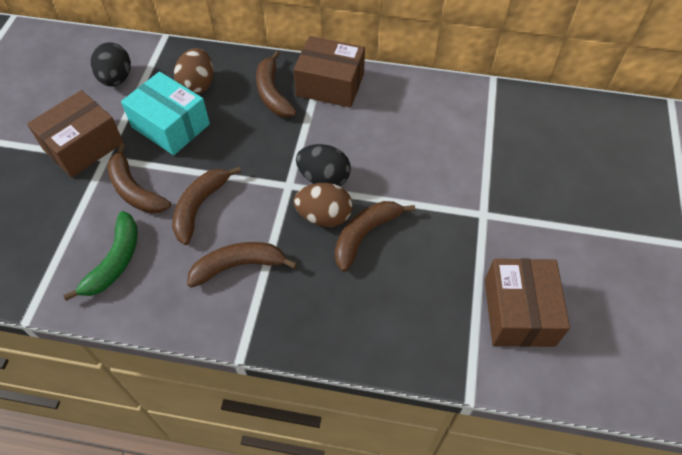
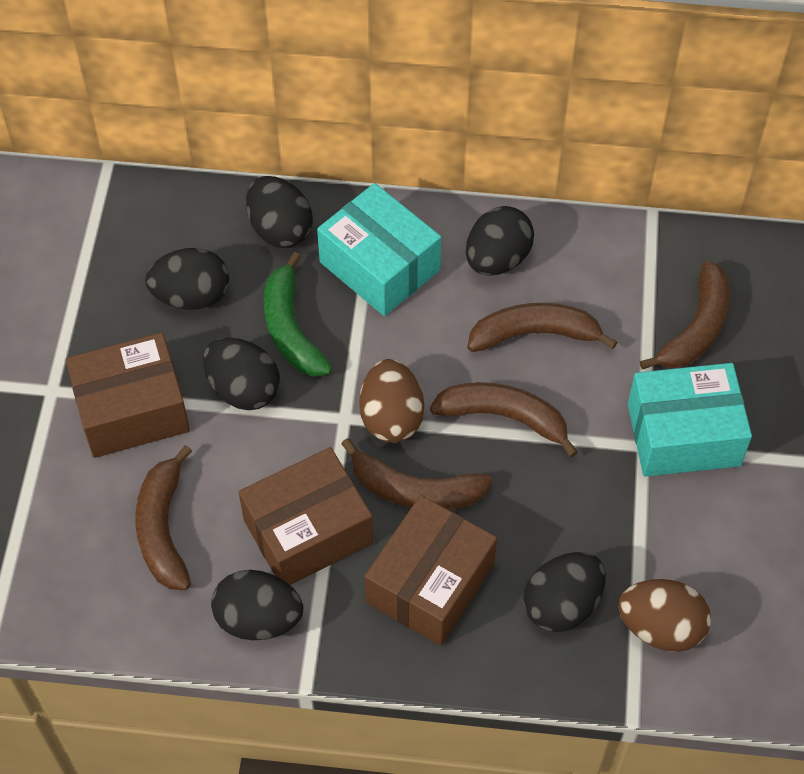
black egg: [91,42,131,87] [296,144,351,186] = 2 -> [145,248,229,310] [203,338,280,410] [211,570,303,640] [246,176,313,248] [466,206,534,276] [523,552,606,632] = 6
turquoise box: [121,72,210,155] = 1 -> [317,183,441,316] [628,363,752,477] = 2

